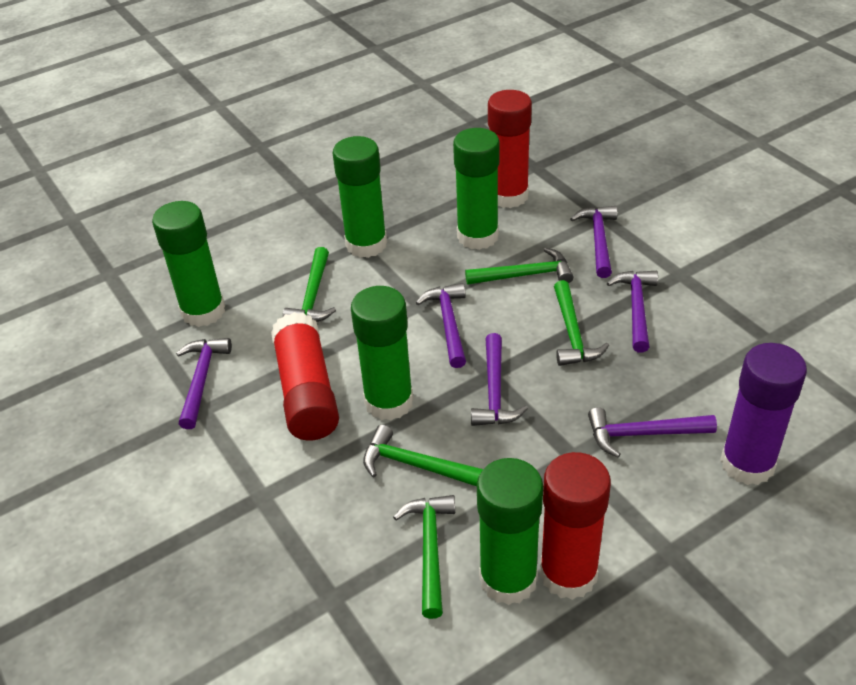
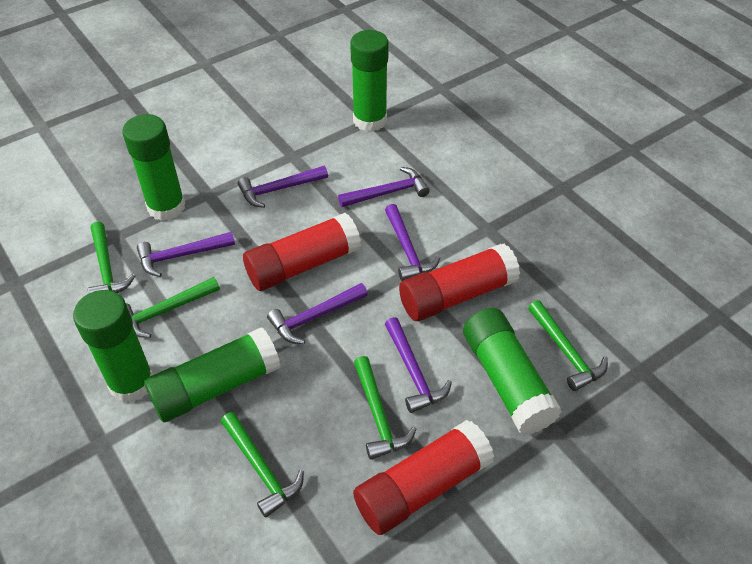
purple glue stick: [720,343,807,485] = 1 -> none = 0

